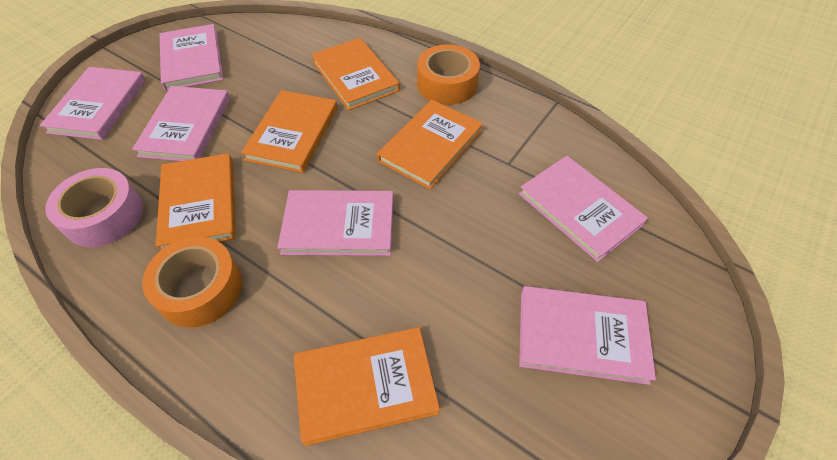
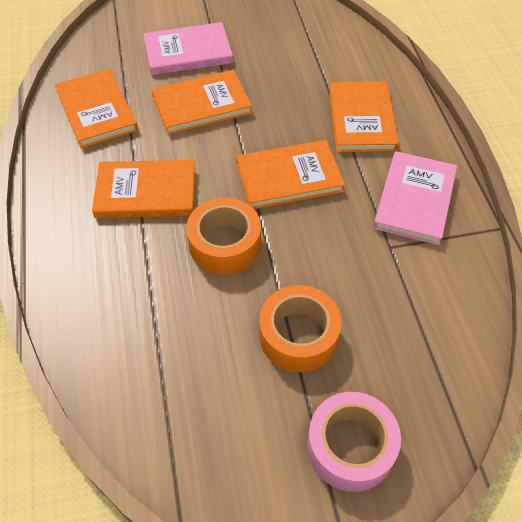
pink book: [40,67,146,140] [132,86,230,161] [160,24,223,91] [277,190,394,256] [519,156,648,262] [519,286,656,385] = 6 -> [143,22,233,75] [373,151,457,245] = 2

